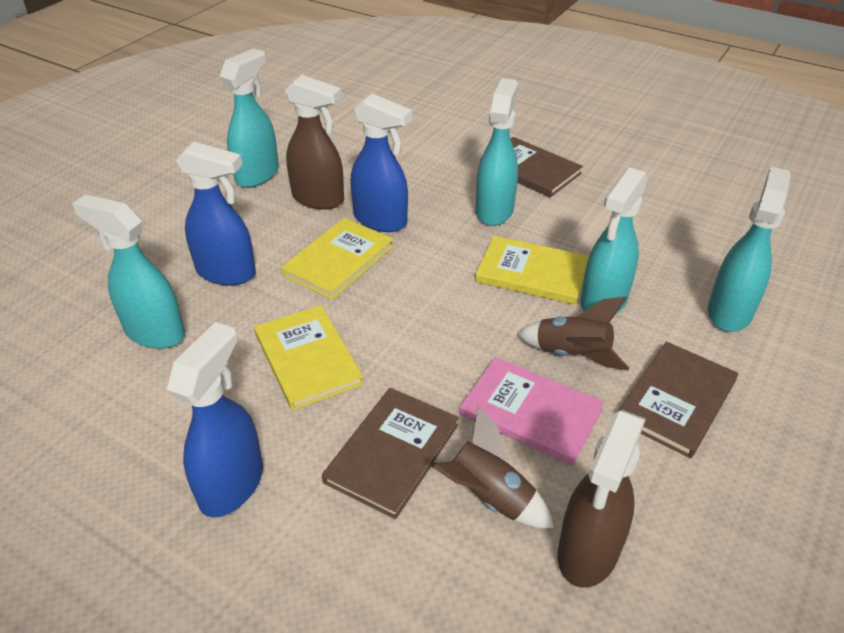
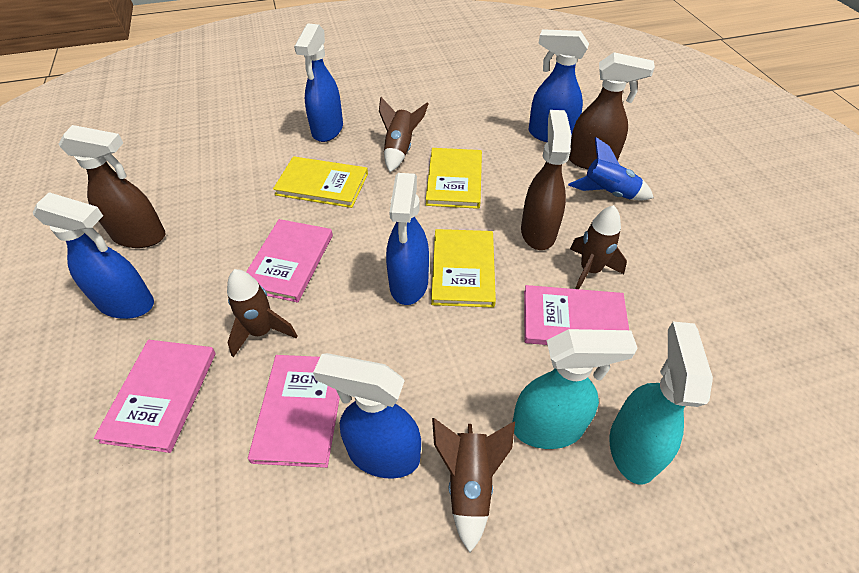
blue rocket: none = 0 -> [568,137,654,200] = 1
blue spray bottle: [166,322,263,518] [176,142,256,285] [350,94,412,232] = 3 -> [33,192,154,319] [294,23,343,142] [313,353,421,479] [386,173,429,305] [529,29,589,142] = 5
brown book: [322,388,459,519] [480,137,583,197] [618,341,738,458] = 3 -> none = 0
brown rocket: [432,406,554,528] [517,296,629,371] = 2 -> [227,269,297,357] [379,97,429,172] [432,418,515,553] [570,205,627,289] = 4
brown spray bottle: [285,75,344,210] [558,410,646,588] = 2 -> [58,125,165,248] [521,110,571,250] [569,52,655,169] = 3
pink book: [460,357,604,465] = 1 -> [94,340,216,453] [246,219,333,303] [248,355,340,468] [524,285,629,345] = 4
turquoise spray bottle: [72,194,185,349] [219,48,279,188] [476,78,518,226] [581,167,648,314] [708,167,791,332] = 5 -> [512,329,638,449] [610,321,713,485] = 2

